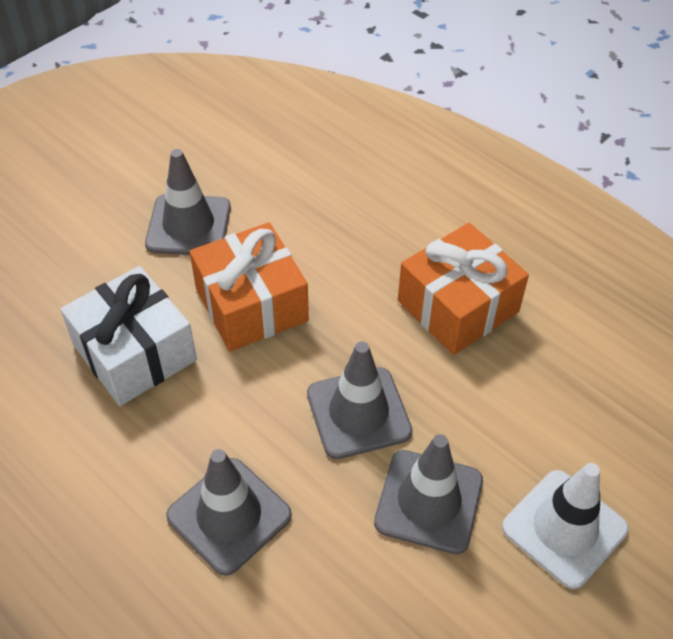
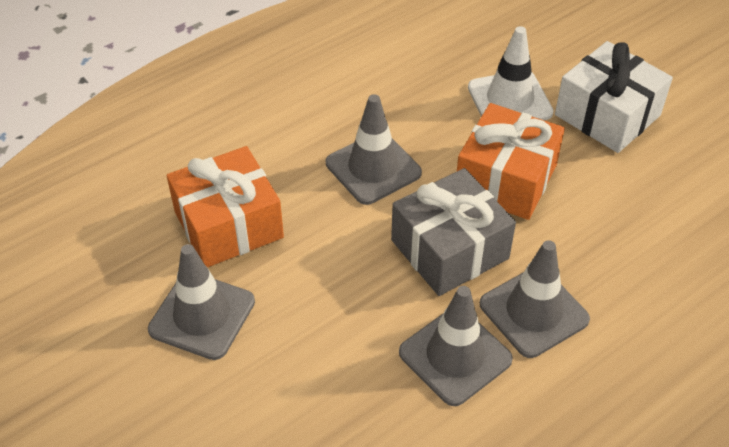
grey gift: none = 0 -> [391,168,516,296] = 1

